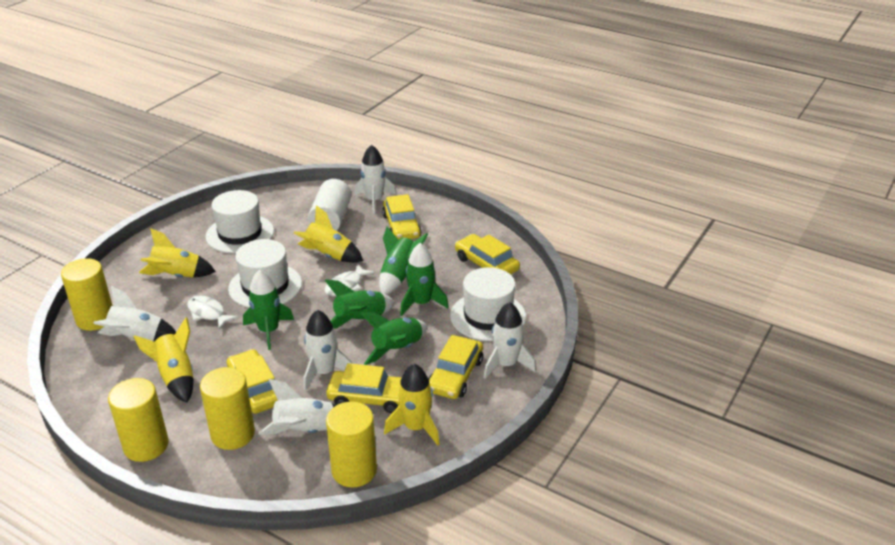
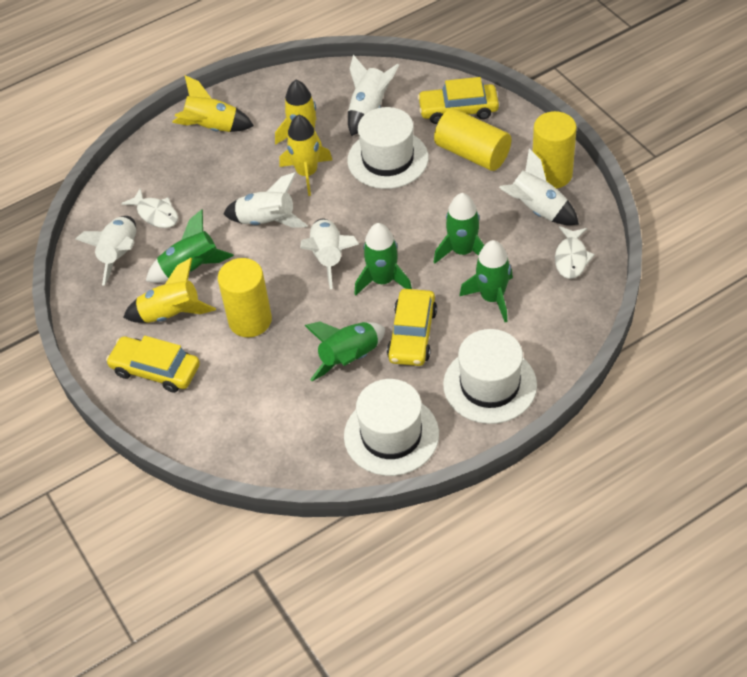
white cylinder: [308,179,351,231] = 1 -> none = 0
yellow car: [227,349,278,414] [326,363,402,413] [382,194,422,240] [428,335,483,399] [455,234,520,275] = 5 -> [106,336,200,393] [387,289,437,366] [417,77,499,124] = 3
yellow cylinder: [61,258,113,331] [108,378,169,462] [200,367,255,450] [326,401,377,487] = 4 -> [218,258,272,337] [434,108,511,171] [532,111,577,189] = 3

